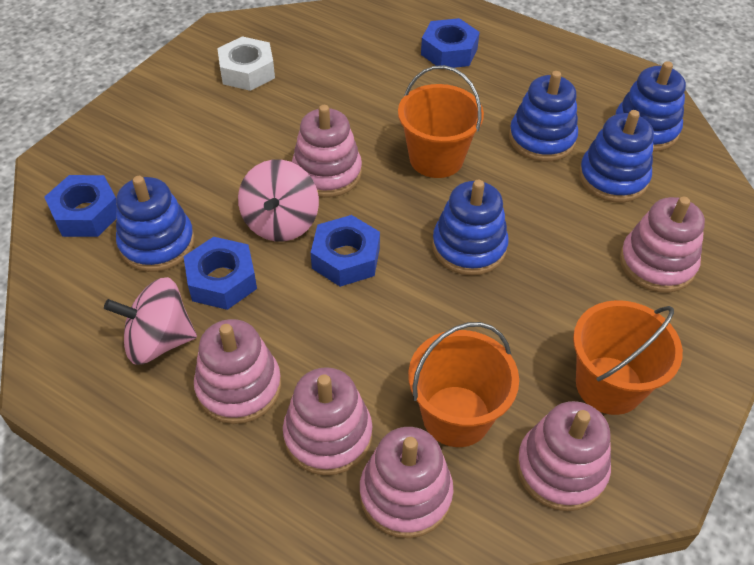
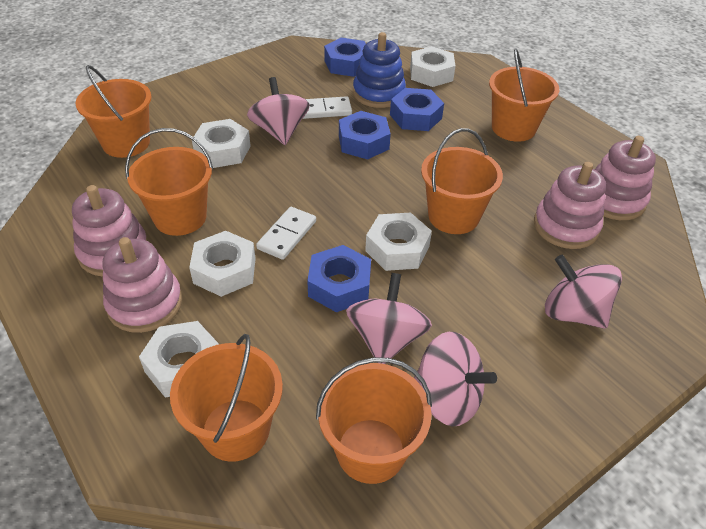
blue stacking toy: [116,176,195,272] [432,180,509,276] [509,71,578,162] [579,110,654,203] [615,61,686,152] = 5 -> [353,32,406,108] = 1
orange bucket: [398,65,484,178] [408,322,519,447] [573,300,683,415] = 3 -> [76,65,151,158] [125,128,213,236] [170,334,283,462] [316,357,432,484] [421,128,503,234] [489,48,559,142] = 6
pink spinning top: [104,277,197,365] [238,160,319,242] = 2 -> [247,77,310,145] [346,273,432,364] [414,332,497,427] [545,255,622,329] = 4
pink stacking toy: [194,319,281,424] [283,367,373,476] [292,105,362,198] [360,427,453,538] [516,401,611,511] [620,197,705,293] = 6 -> [72,185,148,277] [103,237,182,333] [534,162,606,249] [595,136,656,220] = 4
white domino: none = 0 -> [256,207,316,260] [303,96,352,119] = 2
white nut: [217,36,275,91] = 1 -> [139,321,219,397] [189,231,256,297] [192,119,251,168] [365,213,432,271] [410,46,455,87] = 5

